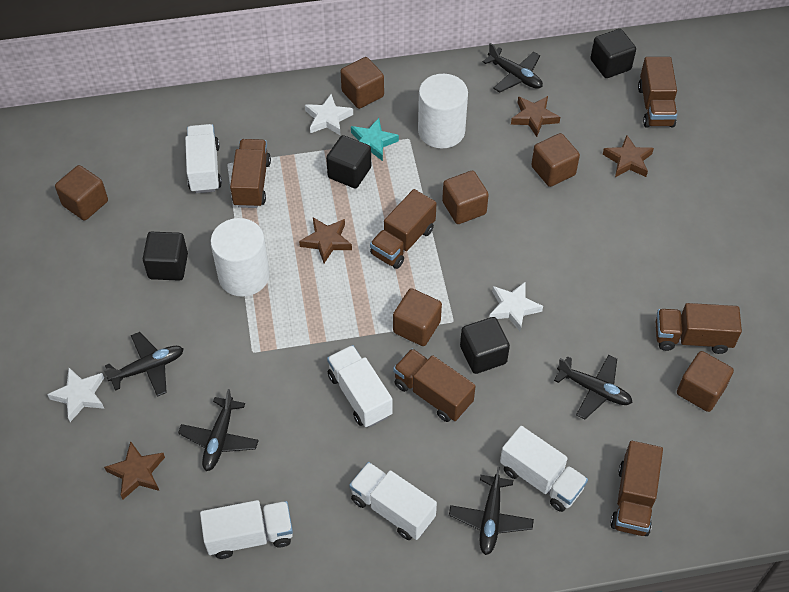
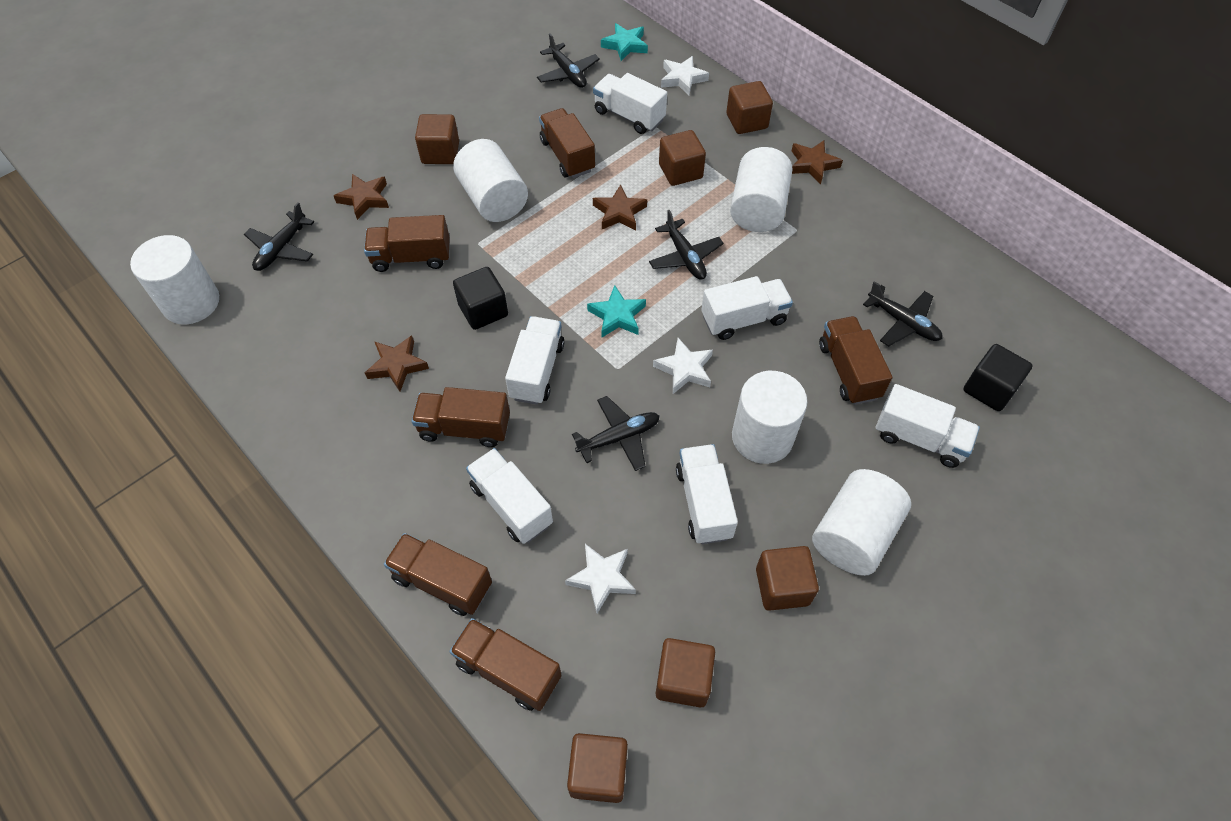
black cube: [143,232,188,281] [326,135,371,188] [460,317,510,374] [590,29,636,78] = 4 -> [453,267,508,330] [963,344,1033,411] = 2
turquoise star: [351,118,399,161] = 1 -> [587,285,646,337] [601,23,648,61] = 2
white cylinder: [211,218,270,297] [418,74,468,148] = 2 -> [130,235,219,325] [453,139,528,222] [730,147,792,232] [732,371,807,464] [812,469,911,576] = 5
white truck: [185,124,222,193] [200,500,293,559] [327,345,392,427] [349,462,437,540] [500,426,588,512] = 5 -> [466,448,553,544] [505,316,564,405] [593,73,667,134] [676,444,738,544] [701,276,793,340] [876,384,980,468] = 6

